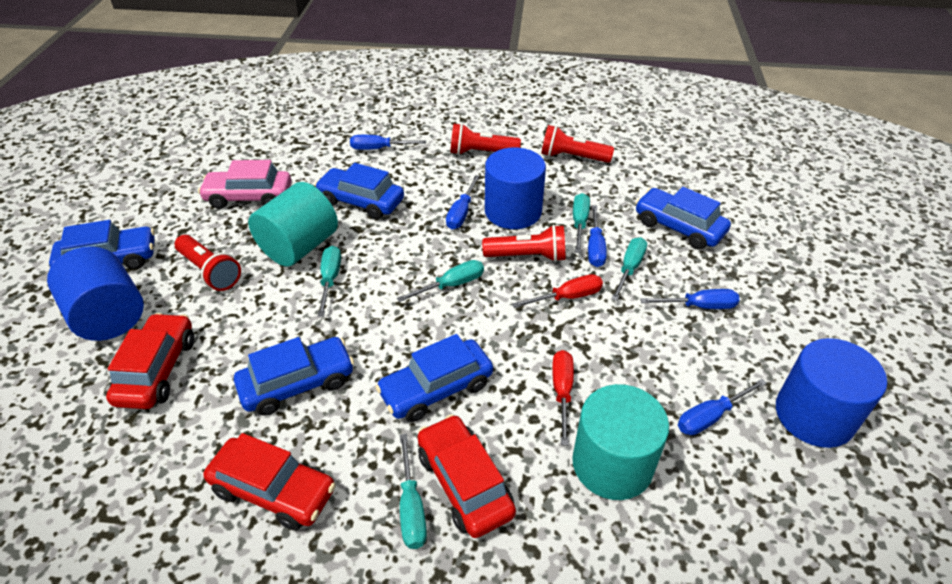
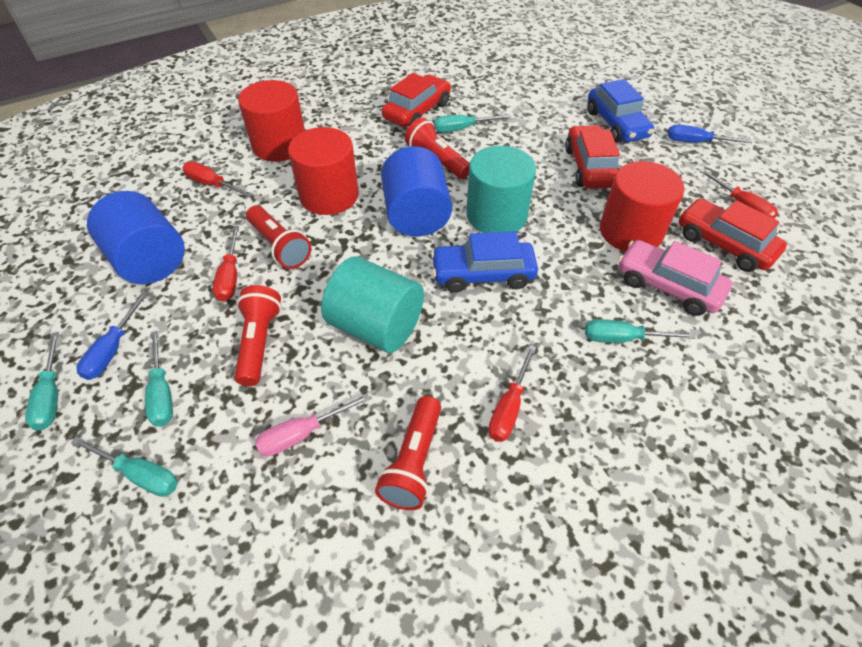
blue car: [49,220,155,269] [234,337,354,416] [315,163,404,220] [376,334,493,422] [635,187,731,250] = 5 -> [431,231,538,293] [587,79,654,142] = 2
blue cylinder: [47,246,144,341] [485,148,546,229] [776,338,887,448] = 3 -> [87,191,185,284] [381,146,452,236] = 2
blue screwdriver: [350,135,426,150] [446,175,480,229] [588,205,607,267] [640,289,740,309] [678,379,767,435] = 5 -> [76,292,148,380] [668,125,753,143] = 2
pink screwdriver: none = 0 -> [255,393,371,456] = 1
red cylinder: none = 0 -> [238,80,305,162] [288,127,359,215] [600,161,684,252] = 3
red screwdriver: [512,274,603,308] [552,350,574,446] = 2 -> [183,161,253,198] [213,226,239,301] [488,345,536,442] [699,169,778,219] = 4

